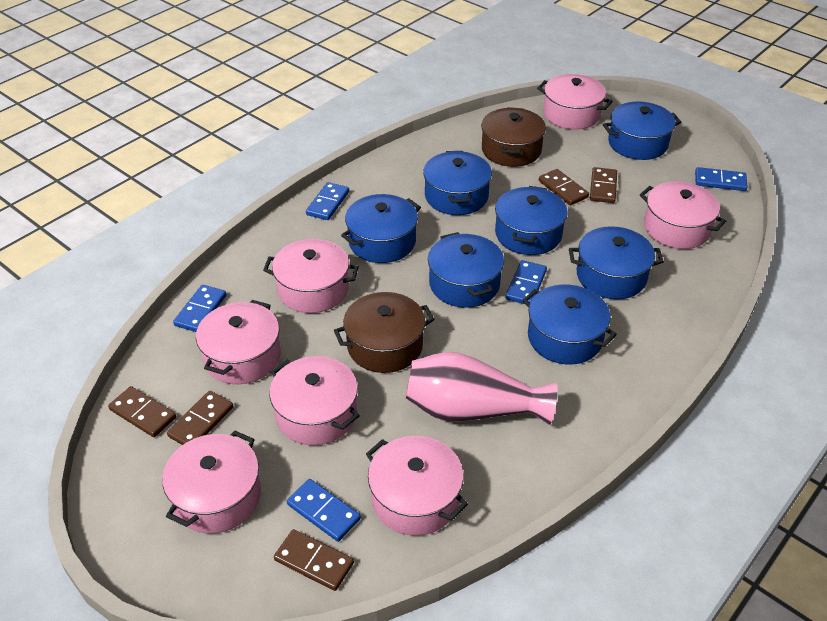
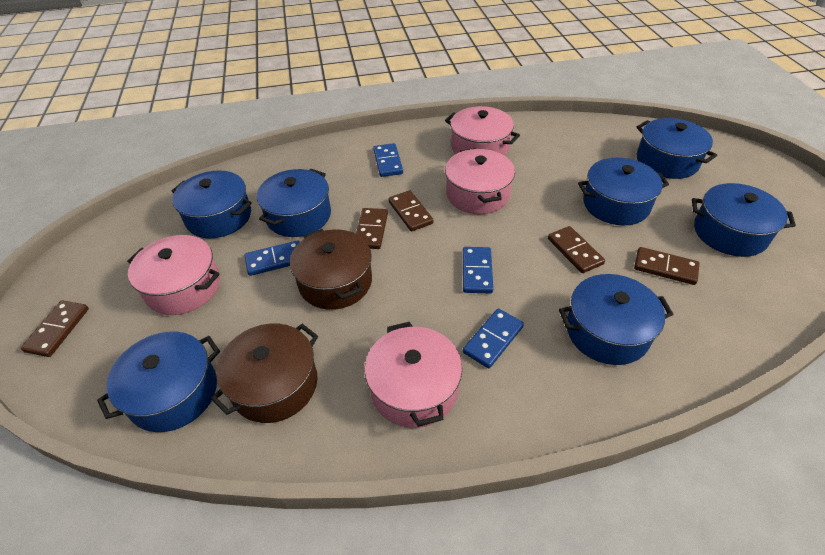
blue domino: [173,285,227,332] [287,479,361,542] [306,182,349,220] [506,260,547,304] [695,167,748,191] = 5 -> [244,240,300,276] [373,143,403,177] [463,247,493,293] [463,308,524,368] = 4
pink pot: [162,431,261,534] [196,300,281,384] [263,239,359,313] [269,356,360,445] [366,436,468,536] [537,74,613,130] [640,182,726,249] = 7 -> [127,235,220,315] [364,322,462,428] [445,106,520,156] [445,148,515,214] = 4
pink vase: [406,352,557,425] = 1 -> none = 0

